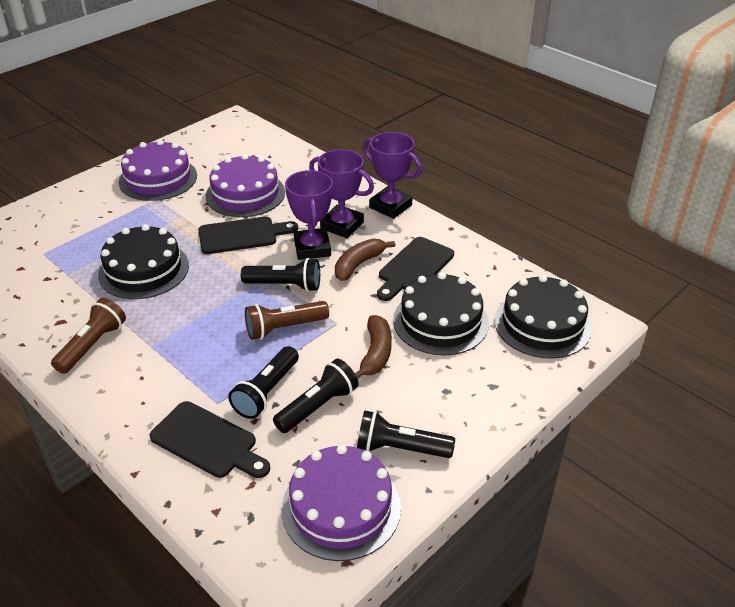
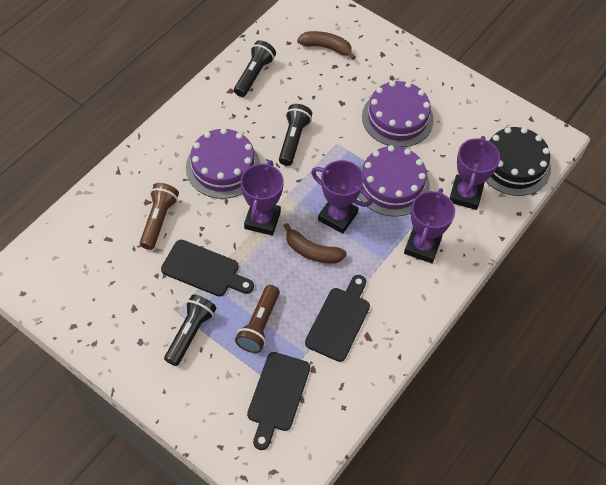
black cake: [98,224,189,299] [393,272,489,355] [494,275,592,359] = 3 -> [486,127,551,196] = 1
black flashlight: [228,346,299,419] [241,258,320,292] [273,358,358,433] [357,410,455,458] = 4 -> [164,294,216,366] [234,40,276,97] [279,104,312,166] = 3
purple trophy: [285,170,333,260] [309,149,374,238] [363,132,422,219] = 3 -> [240,160,284,236] [311,160,372,234] [404,188,455,263] [450,136,500,210] = 4

